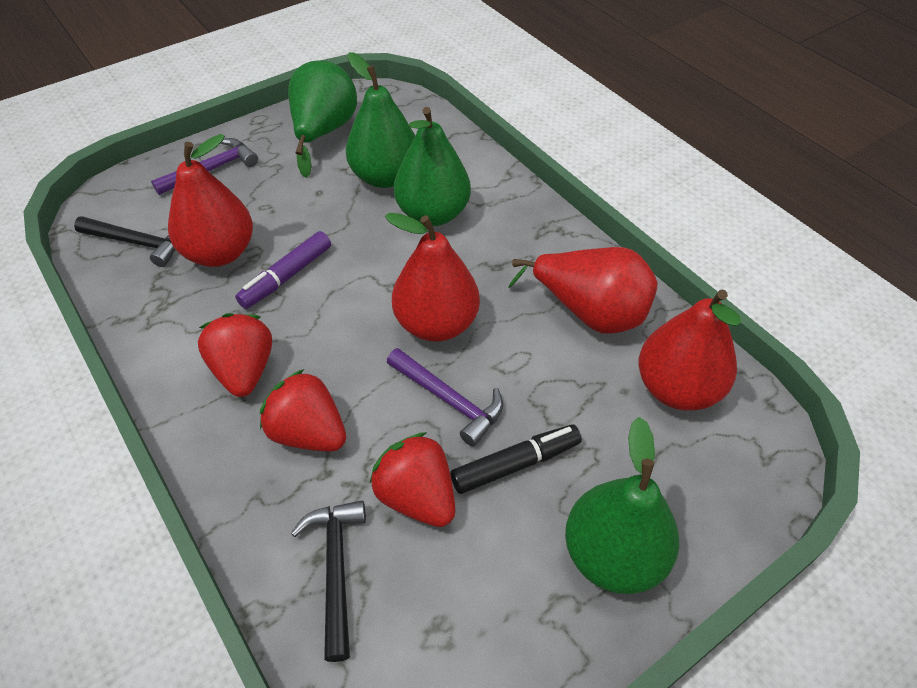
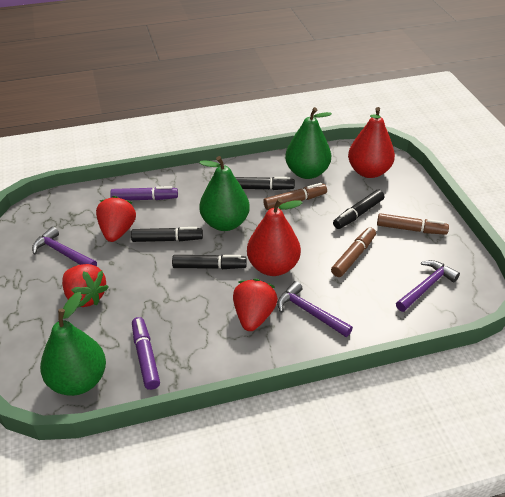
black hammer: [74,216,175,267] [291,501,366,662] = 2 -> none = 0
black marker: [450,425,582,494] = 1 -> [131,227,203,242] [172,255,247,269] [235,177,295,190] [333,190,384,229] = 4
brown marker: none = 0 -> [263,183,327,210] [331,227,376,277] [377,213,449,235] = 3
green pear: [288,60,357,178] [346,52,415,188] [394,107,471,226] [565,417,679,594] = 4 -> [40,292,106,396] [199,156,250,231] [285,107,332,179] = 3
purple hammer: [151,138,258,195] [387,348,503,446] = 2 -> [32,226,97,266] [277,281,353,337] [396,260,460,312] = 3
purple marker: [235,231,331,309] = 1 -> [110,186,178,200] [132,317,160,390] = 2
red pear: [168,134,253,267] [385,213,480,341] [508,247,657,334] [639,290,741,411] = 4 -> [247,198,302,276] [348,107,395,178] = 2

